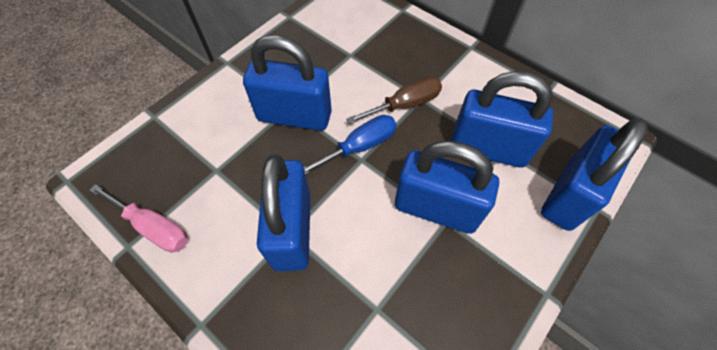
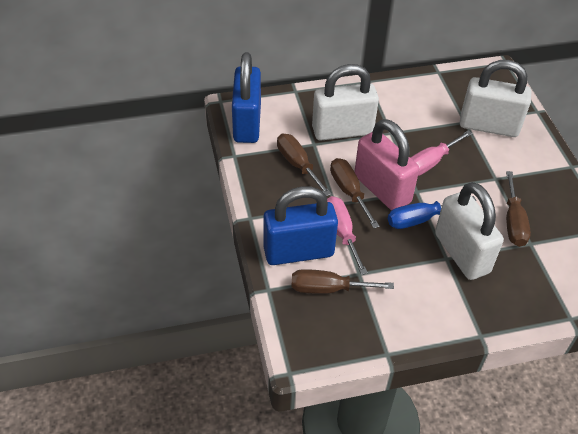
blue padlock: [243,35,332,131] [257,155,310,271] [395,141,499,234] [451,71,553,168] [541,118,648,231] = 5 -> [232,52,261,143] [263,186,338,265] = 2
brown screwdriver: [346,76,442,124] = 1 -> [277,134,332,196] [291,269,394,294] [330,158,380,228] [506,171,531,247] = 4
pink padlock: none = 0 -> [354,119,419,210] = 1
pink screwdriver: [89,184,188,252] = 1 -> [327,196,368,275] [410,130,472,176] = 2
white padlock: none = 0 -> [312,64,379,140] [435,182,504,280] [460,60,531,137] = 3

